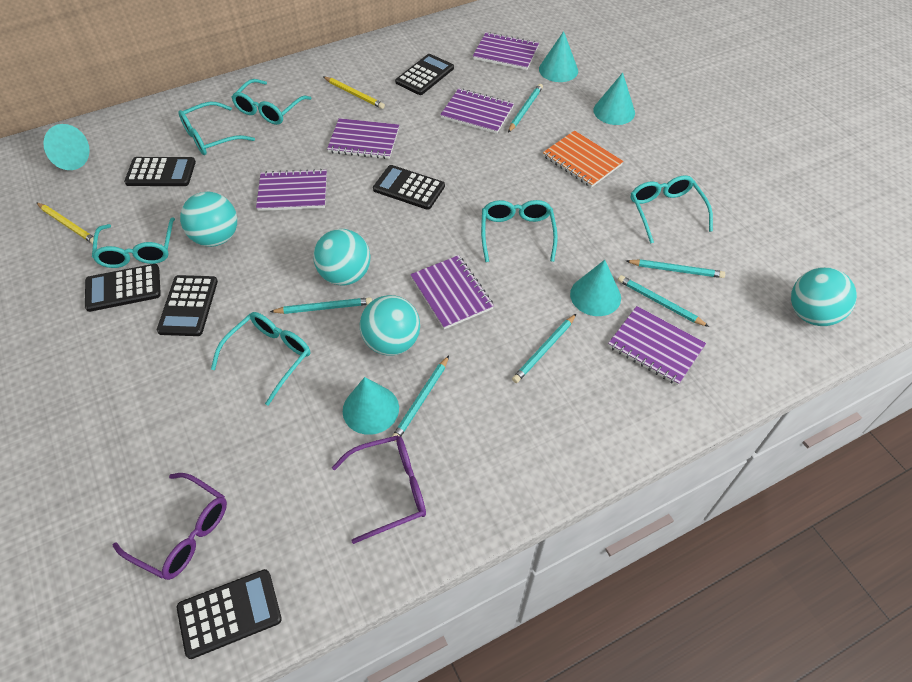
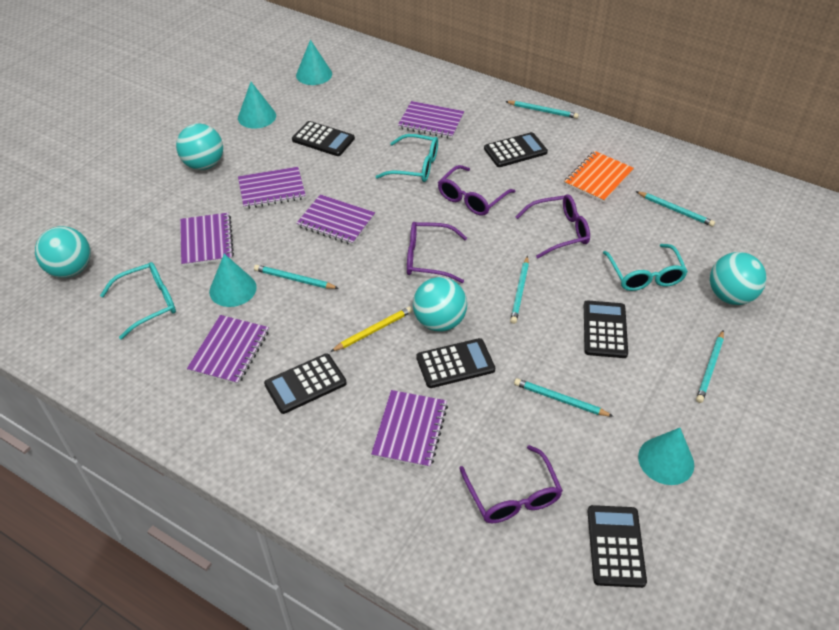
purple glasses: [112,473,227,580] [332,435,426,544] = 2 -> [407,222,467,283] [438,165,515,216] [459,445,563,523] [516,195,590,259] = 4
turquoise cone: [43,124,90,170] [343,377,399,435] [539,31,578,82] [570,260,621,316] [594,73,635,125] = 5 -> [209,254,257,307] [238,82,276,129] [296,40,332,85] [638,428,694,485] = 4
turquoise glasses: [92,217,175,268] [178,101,255,155] [211,312,310,406] [231,79,312,125] [481,200,558,262] [631,175,713,244] = 6 -> [100,262,176,339] [376,134,438,182] [603,244,688,291] = 3
yellow pencil: [36,202,98,244] [323,76,385,109] = 2 -> [330,307,413,352] = 1

